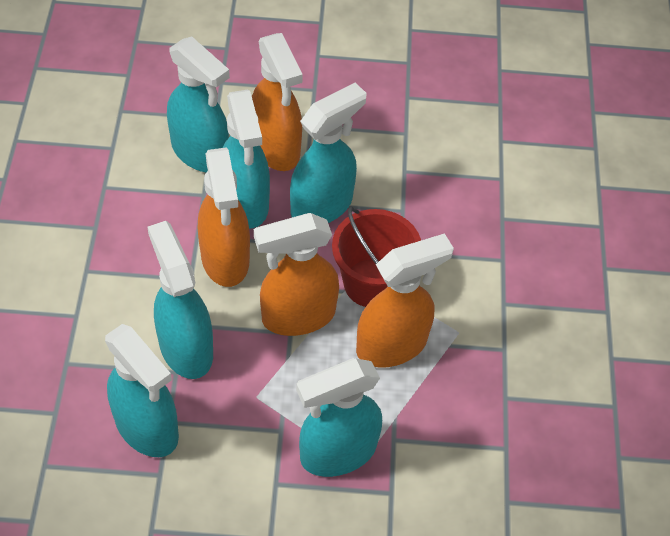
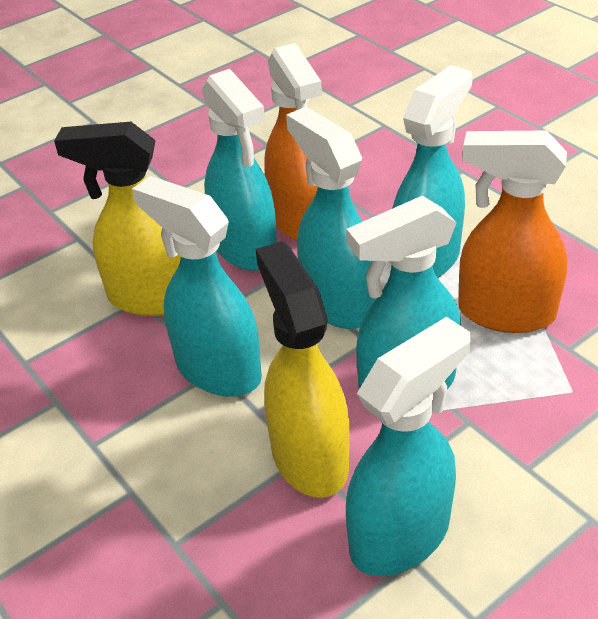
orange spray bottle: [198,147,250,287] [252,33,303,171] [254,213,339,336] [356,233,454,368] = 4 -> [265,43,322,241] [458,130,567,333] = 2
red bucket: [332,207,421,307] = 1 -> none = 0
yellow spray bottle: none = 0 -> [54,122,181,316] [256,241,350,498] = 2

